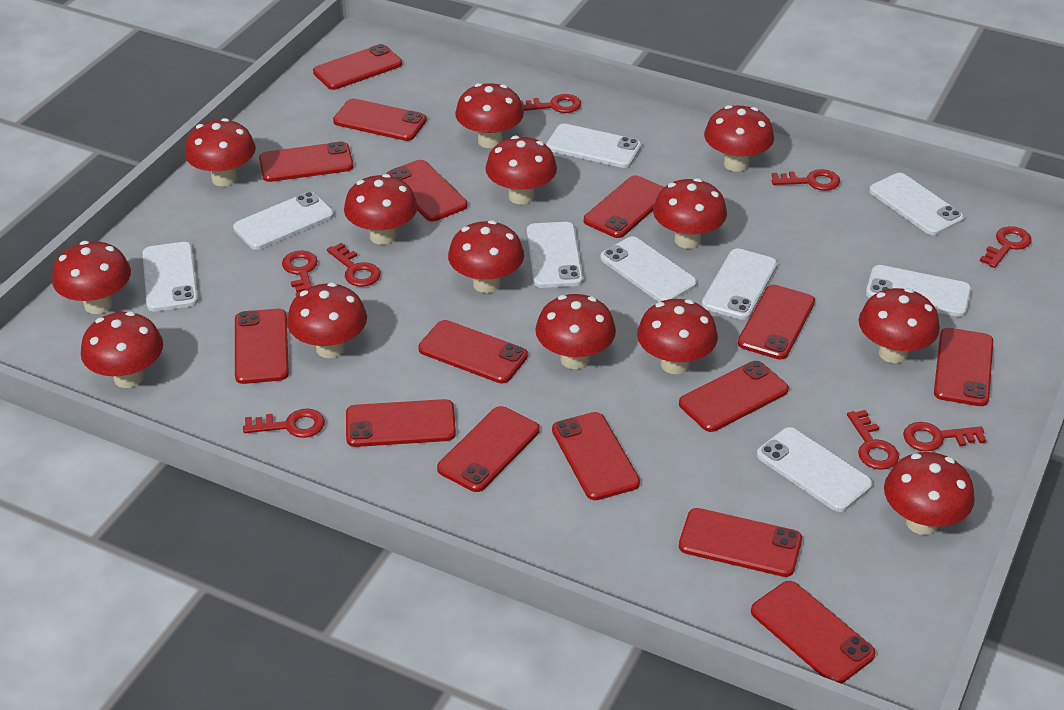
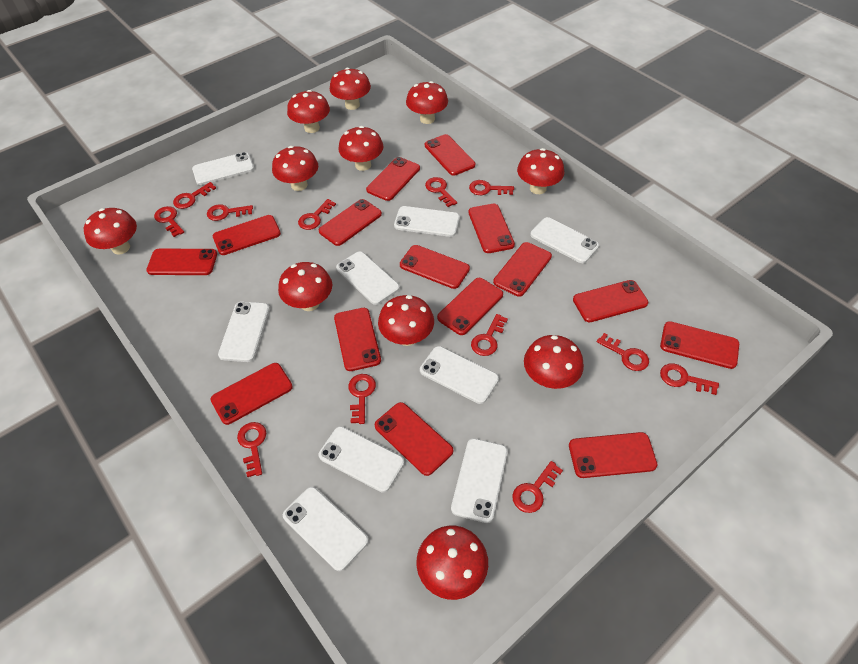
red key: [243,409,325,438] [282,251,318,296] [327,243,380,287] [520,94,581,113] [772,169,840,191] [847,410,899,470] [903,422,986,452] [980,226,1032,268] = 8 -> [154,206,184,237] [173,182,216,209] [207,204,253,221] [237,422,266,477] [298,199,336,230] [348,374,376,424] [425,177,457,207] [469,180,514,195] [471,314,508,356] [512,461,563,513] [597,333,649,371] [660,363,719,395] = 12
red mushroom: [52,241,131,314] [81,311,163,388] [184,118,256,186] [287,282,367,358] [344,174,418,245] [448,220,524,293] [455,83,524,148] [486,136,557,204] [535,294,616,369] [637,299,718,374] [653,178,727,249] [704,105,774,172] [859,288,940,363] [884,452,975,535] = 14 -> [84,208,137,255] [272,146,318,191] [278,262,332,311] [287,90,330,133] [330,68,371,110] [338,126,384,171] [378,295,434,346] [406,81,448,124] [416,526,488,600] [517,148,565,194] [524,335,584,389] = 11

